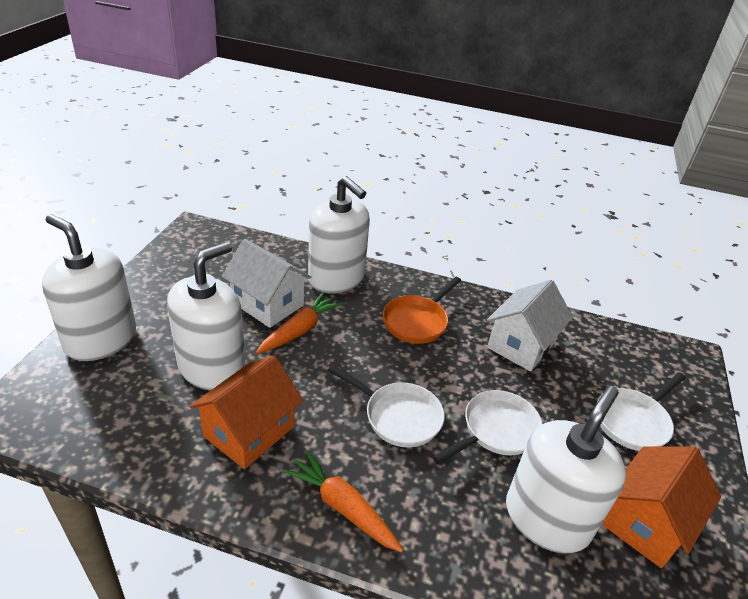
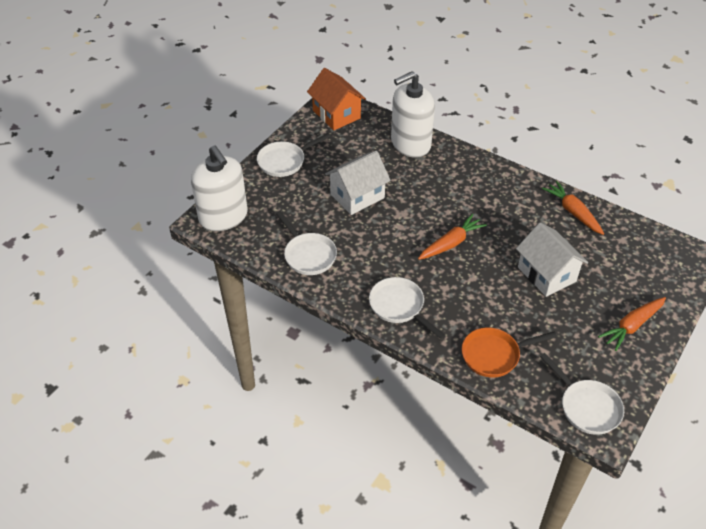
orange carrot: [256,292,343,354] [283,450,403,553] = 2 -> [418,214,487,260] [542,181,604,235] [598,297,666,351] = 3
orange house: [190,355,303,469] [602,446,721,568] = 2 -> [307,68,366,130] = 1
white pan: [328,364,445,447] [432,390,543,464] [597,372,686,451] = 3 -> [257,133,330,177] [276,211,337,275] [369,277,446,339] [540,353,624,435] = 4
white soap dispenser: [42,214,136,361] [167,242,246,391] [308,176,370,293] [506,386,626,553] = 4 -> [191,145,248,231] [391,71,435,158] = 2

